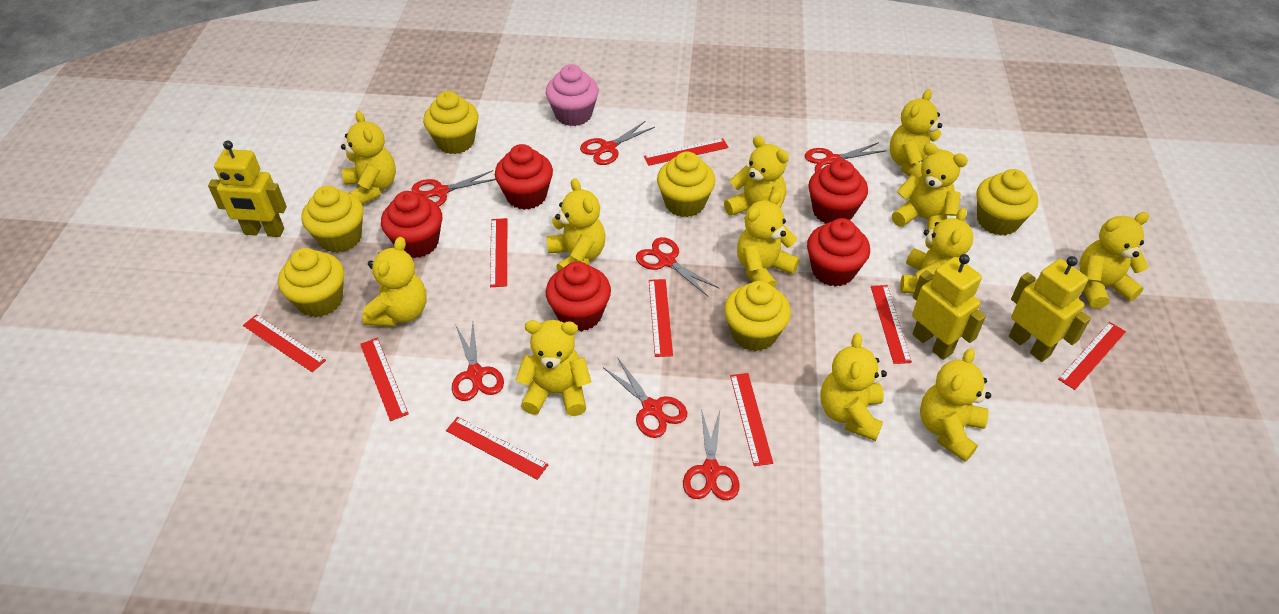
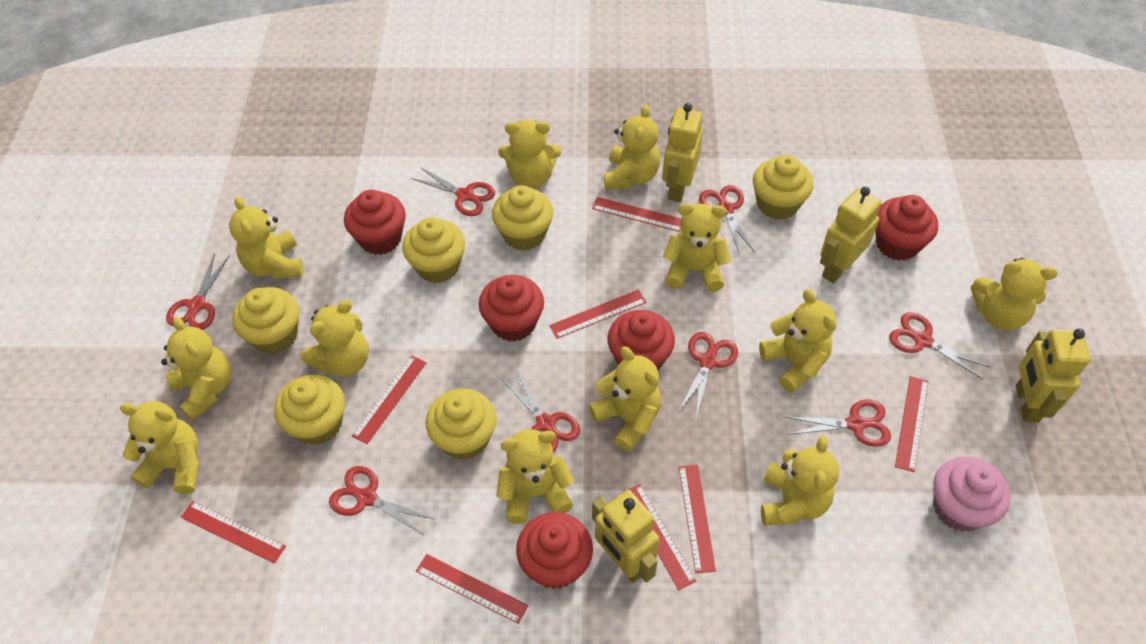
red ruler: [243,314,326,372] [360,338,409,421] [446,417,549,480] [490,218,507,287] [644,138,729,166] [649,279,673,357] [730,373,773,466] [871,285,912,364] [1058,322,1126,390] = 9 -> [181,501,286,564] [352,355,426,444] [416,554,528,624] [549,290,647,339] [592,197,681,232] [624,484,696,590] [679,465,716,573] [895,376,929,472] = 8
red scissors: [411,170,496,206] [452,322,504,401] [580,121,655,165] [603,358,687,438] [636,237,720,296] [683,409,740,500] [805,142,887,172] = 7 -> [166,253,230,330] [329,466,434,535] [411,167,495,216] [501,369,580,452] [679,332,738,418] [699,185,755,256] [785,400,891,447] [889,312,990,379] = 8
yellow robot: [208,141,287,237] [912,254,986,360] [1009,256,1091,362] = 3 -> [592,490,660,583] [662,103,703,202] [820,187,881,284] [1016,329,1090,423] = 4

